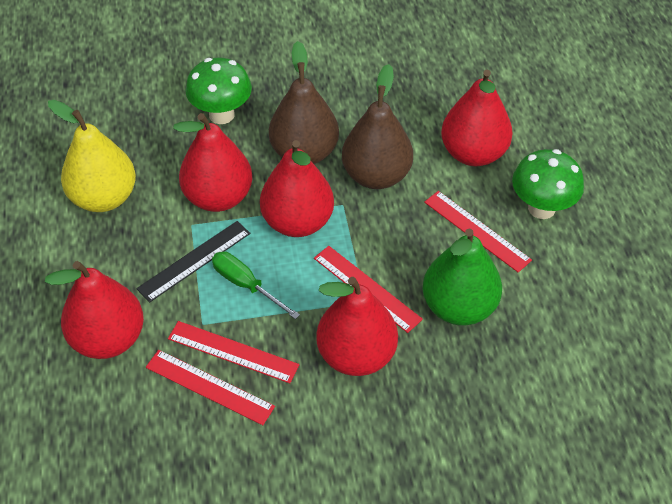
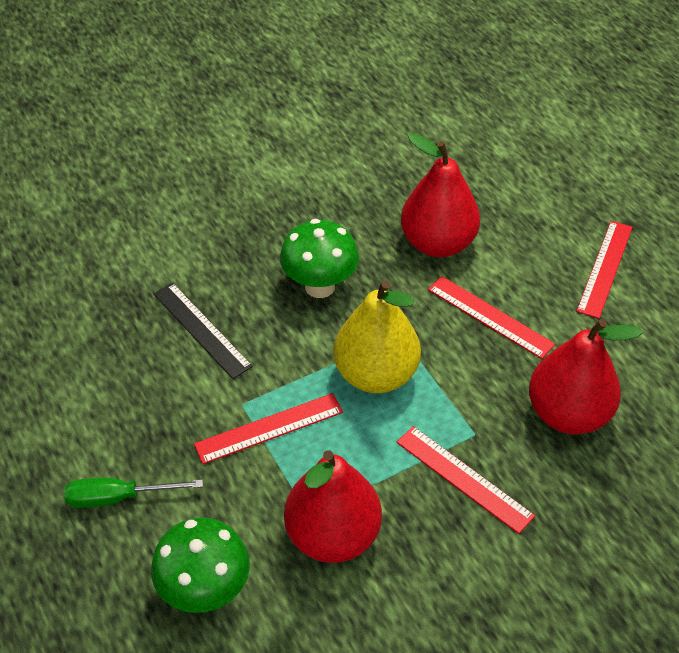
brown pear: [269,41,339,164] [342,64,413,189] = 2 -> none = 0
green pear: [423,228,502,325] = 1 -> none = 0
red pear: [45,261,144,359] [173,113,252,212] [260,140,334,237] [316,277,398,376] [441,70,513,166] = 5 -> [284,450,382,563] [401,133,480,257] [529,319,643,434] = 3

